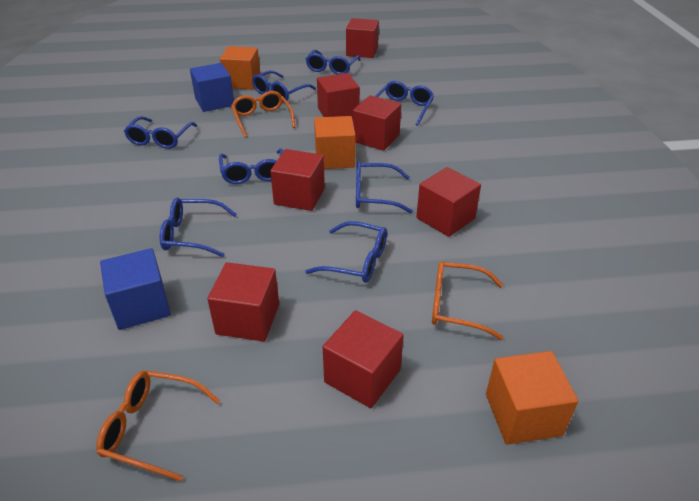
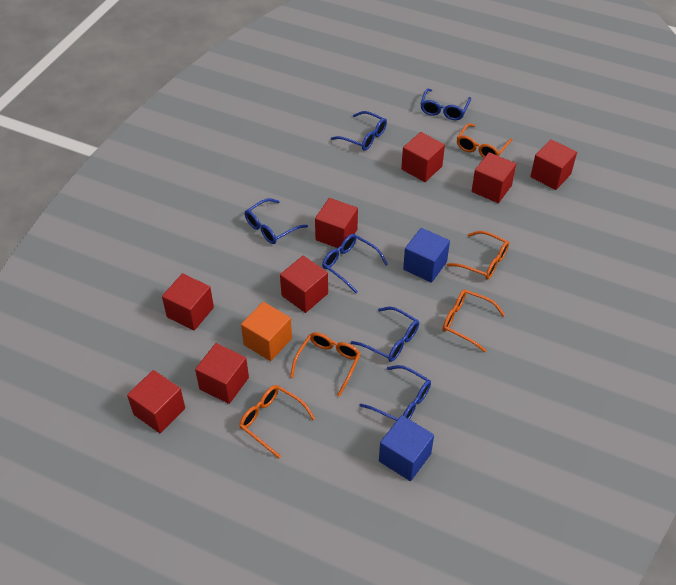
blue glasses: [124,116,197,149] [160,198,237,257] [219,148,283,184] [252,70,316,102] [305,221,387,283] [306,50,361,74] [356,161,413,214] [375,81,434,126] = 8 -> [245,198,308,244] [322,234,388,293] [331,111,387,151] [351,307,419,362] [360,365,431,421] [420,89,471,120] = 6
orange cube: [220,46,260,89] [314,116,356,169] [486,351,578,445] = 3 -> [241,302,292,361] = 1
orange glasses: [96,371,220,482] [231,91,296,138] [432,261,503,340] = 3 -> [239,385,315,458] [290,332,361,397] [443,289,505,352] [447,231,509,280] [457,123,513,158] = 5
red cube: [207,262,279,342] [270,149,325,211] [317,73,360,119] [323,310,404,408] [346,18,379,58] [353,95,401,151] [416,167,481,237] = 7 -> [127,370,185,433] [162,273,214,331] [195,343,249,404] [280,256,328,313] [315,198,358,248] [401,132,445,182] [472,152,516,203] [530,139,577,190] = 8

